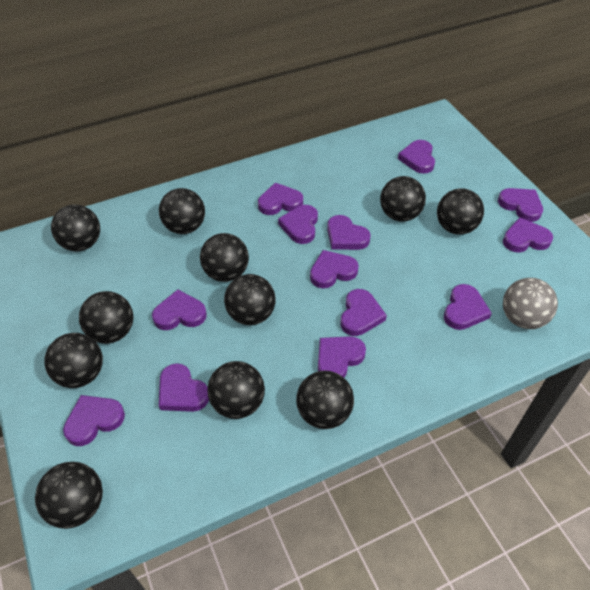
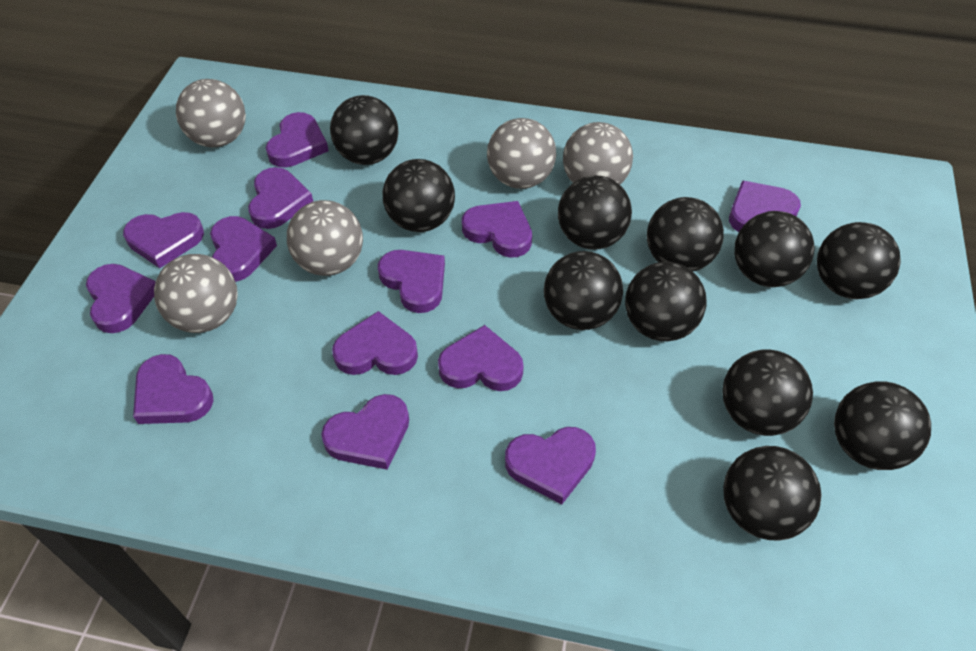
grey ball: [503,278,558,329] = 1 -> [154,254,238,333] [176,79,246,147] [287,200,363,276] [487,118,556,189] [563,122,633,185] = 5

